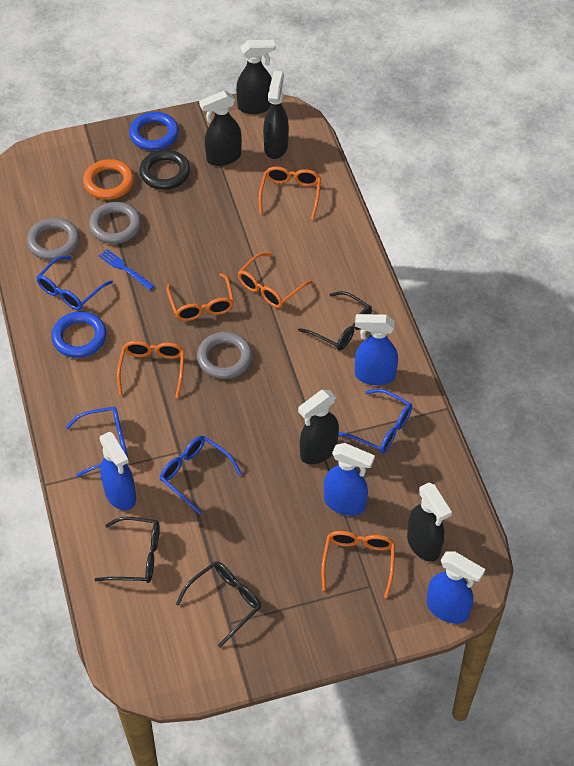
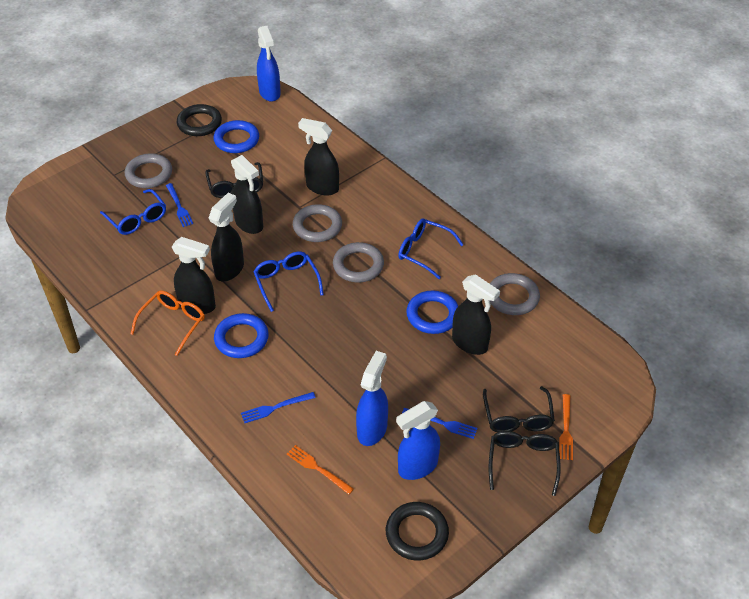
black ring: [139,150,190,190] = 1 -> [177,104,222,136] [386,502,449,561] = 2
blue fork: [99,249,154,290] = 1 -> [166,183,193,227] [241,392,316,423] [402,408,478,439] = 3
blue glasses: [36,256,113,310] [66,406,128,477] [160,436,242,515] [339,389,412,454] = 4 -> [100,189,166,235] [254,251,324,312] [398,219,464,279] = 3
blue ring: [51,311,107,358] [129,112,179,150] = 2 -> [214,120,259,153] [214,313,269,358] [406,290,458,334] = 3
blue spray bottle: [100,432,136,511] [324,443,375,516] [355,314,398,385] [427,552,485,624] = 4 -> [257,26,281,102] [356,351,388,446] [396,401,440,480] = 3
grey ring: [27,218,79,260] [89,202,141,244] [197,332,252,379] = 3 -> [125,153,172,188] [293,204,342,242] [333,242,384,282] [490,273,540,315] = 4
orange fork: none = 0 -> [287,445,354,494] [559,394,573,460] = 2
orange glasses: [117,341,184,398] [167,273,234,321] [238,253,312,308] [259,167,321,220] [321,531,395,598] = 5 -> [131,290,205,356] = 1
orange ring: [83,159,134,200] = 1 -> none = 0

